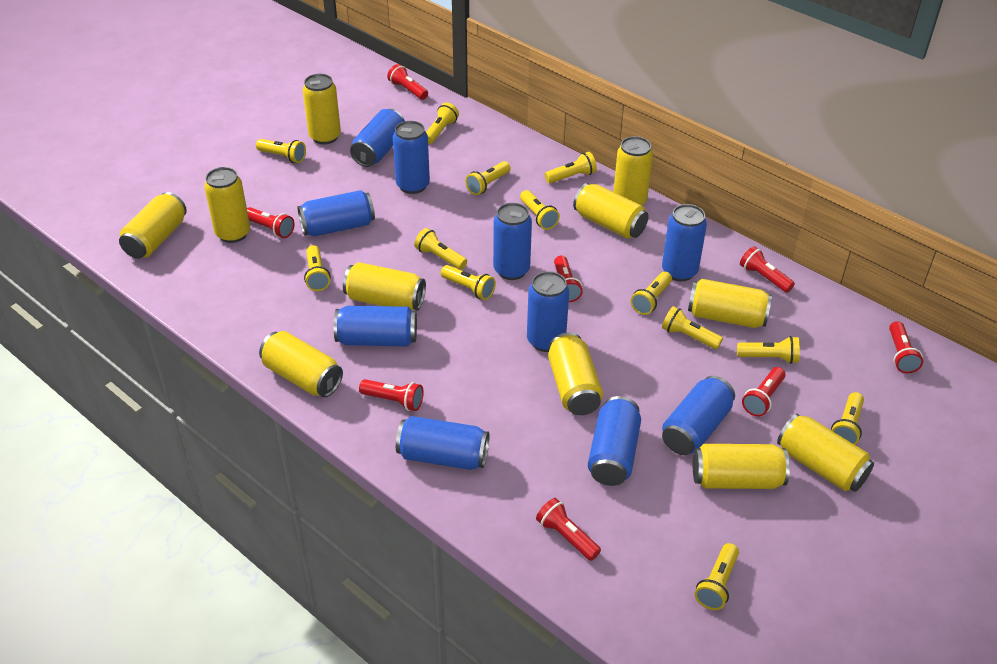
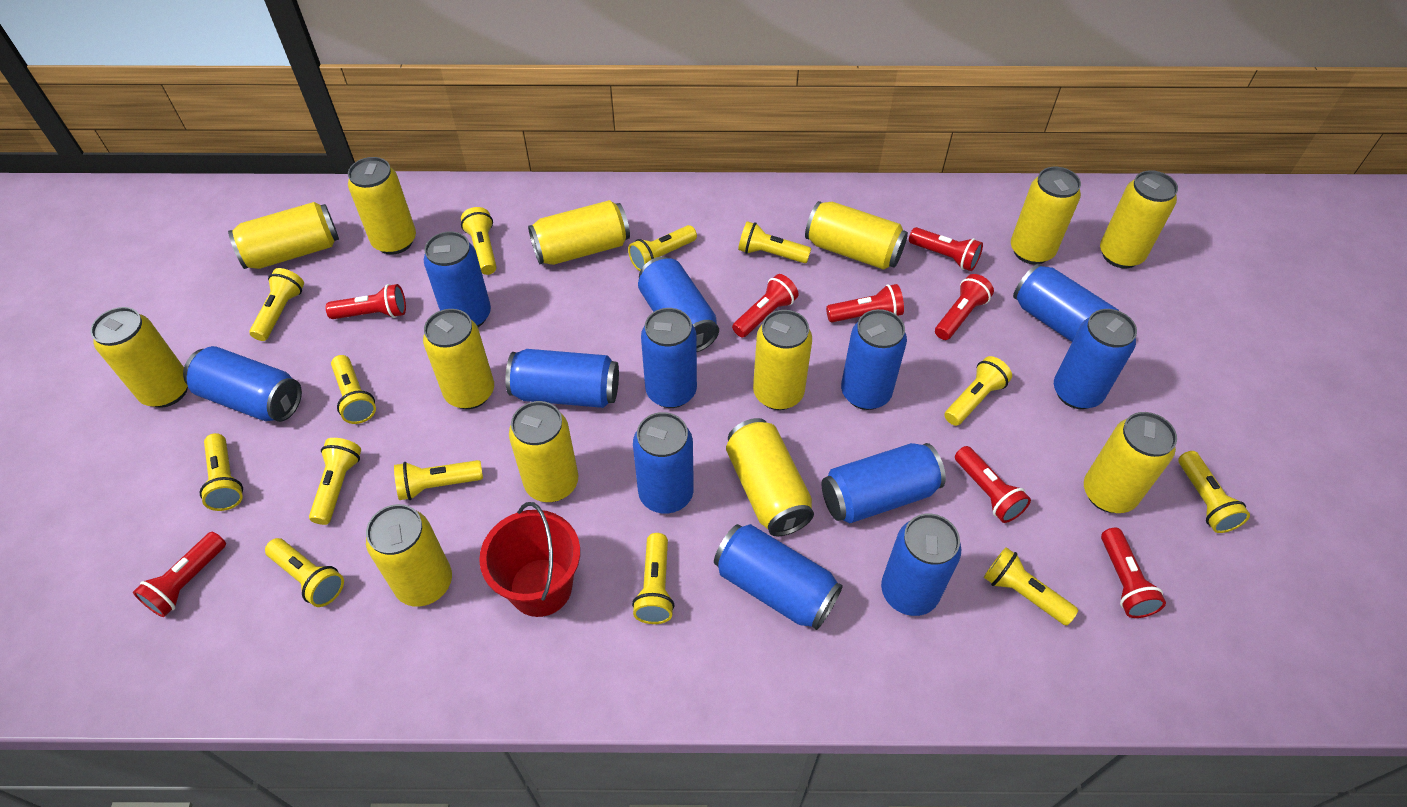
blue can: [298,190,375,236] [334,306,417,346] [350,109,405,167] [393,121,430,194] [396,416,489,470] [493,203,532,280] [527,271,569,352] [588,396,641,486] [662,204,707,281] [662,376,735,455] = 10 -> [183,346,302,422] [424,231,491,327] [505,349,619,408] [633,412,694,514] [638,256,719,352] [641,308,697,408] [714,524,843,630] [822,443,946,523] [841,309,907,410] [881,514,961,616] [1013,264,1119,342] [1054,309,1137,409] = 12
red bucket: none = 0 -> [479,502,580,617] = 1
yellow can: [119,192,187,259] [204,167,250,243] [259,331,343,397] [303,74,341,144] [343,262,426,310] [548,332,603,415] [573,183,649,239] [613,136,653,205] [688,279,772,328] [693,444,790,489] [777,414,874,492] = 11 -> [90,307,188,408] [228,202,339,269] [348,157,416,255] [366,504,452,607] [423,309,494,409] [509,401,578,502] [528,200,630,265] [726,418,814,536] [753,310,812,410] [805,201,908,270] [1011,167,1081,264] [1084,412,1177,513] [1100,170,1178,268] = 13

